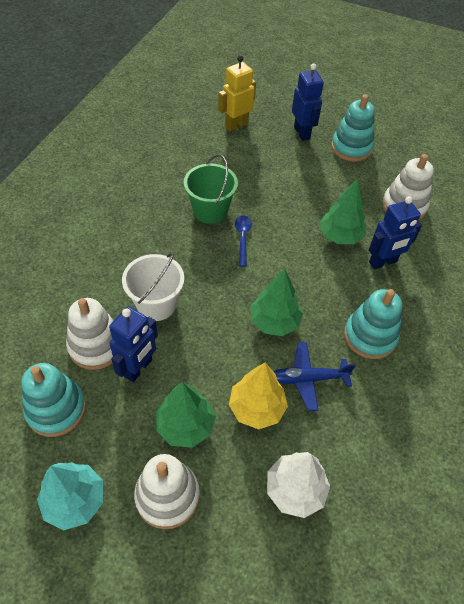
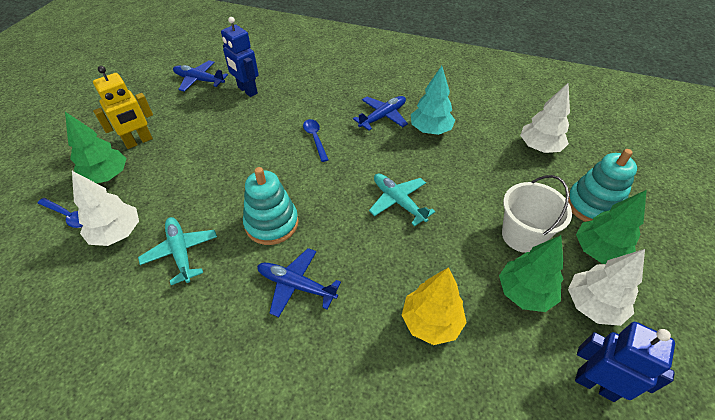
blue plane: [273,342,356,411] = 1 -> [173,60,228,92] [257,248,341,317] [353,96,408,130] = 3
blue robot: [109,306,158,382] [292,63,324,141] [369,196,422,269] = 3 -> [221,17,259,97] [575,322,675,402] = 2
blue spoon: [235,215,252,267] = 1 -> [38,198,83,228] [303,119,328,162] = 2
green bucket: [184,154,238,224] = 1 -> none = 0
turquoise plane: none = 0 -> [138,217,217,285] [369,173,436,226] = 2
turquoise stacking toy: [22,363,86,437] [331,95,375,162] [344,289,402,359] = 3 -> [243,167,299,245] [568,149,637,222] = 2
white stacking toy: [66,298,114,370] [134,454,200,529] [382,154,434,221] = 3 -> none = 0
white tree: [267,452,330,518] = 1 -> [72,171,139,246] [520,83,570,153] [568,249,645,326] = 3

